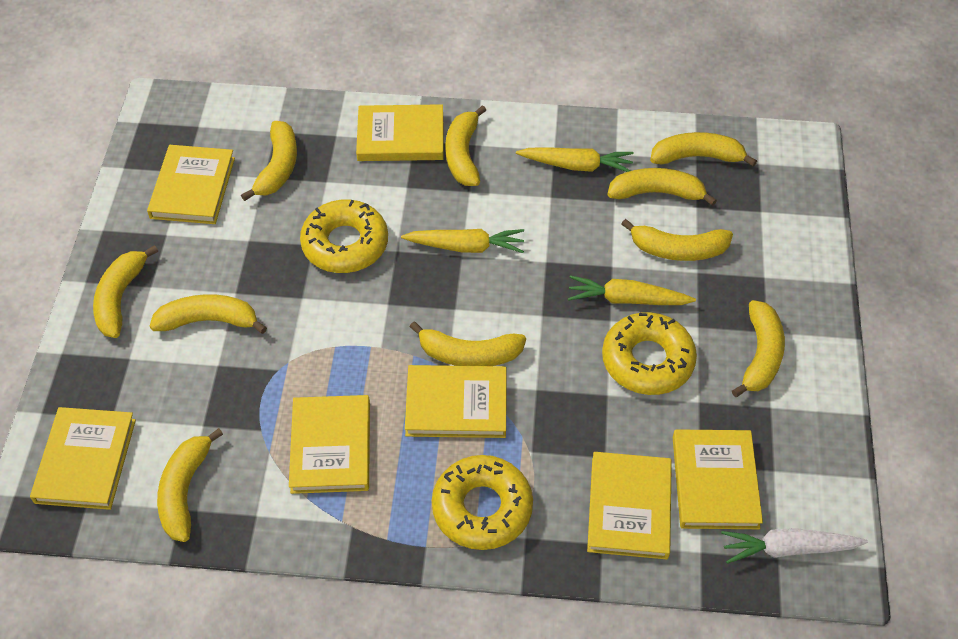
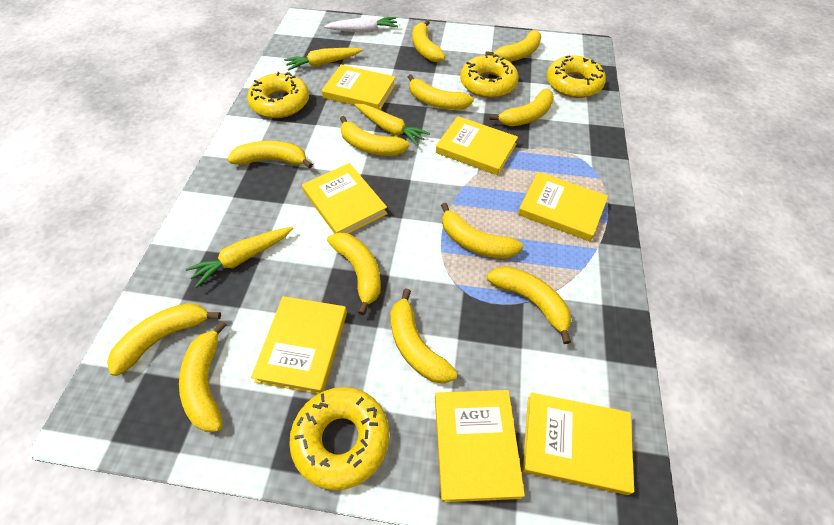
yellow banana: [93,245,158,338] [150,294,267,334] [157,428,223,542] [241,121,297,201] [410,321,526,366] [445,105,486,186] [607,168,717,206] [622,219,733,261] [650,132,757,167] [732,300,785,397] = 10 -> [107,303,221,376] [179,321,227,432] [227,141,313,169] [327,233,381,315] [340,116,410,156] [391,288,458,384] [408,74,474,110] [413,20,445,62] [441,203,523,259] [485,30,541,62] [487,266,571,344] [489,89,554,126] = 12
yellow donut: [300,200,388,273] [432,455,533,550] [602,312,697,395] = 3 -> [247,72,309,118] [289,387,389,490] [460,54,518,98] [547,55,606,98] = 4

